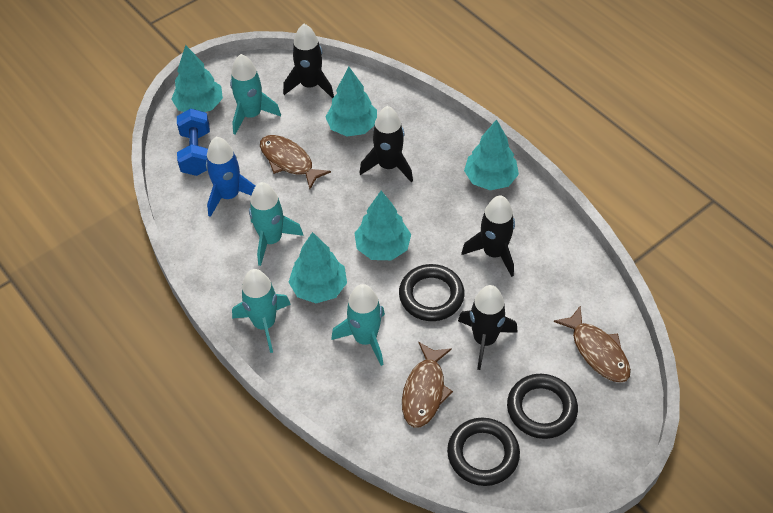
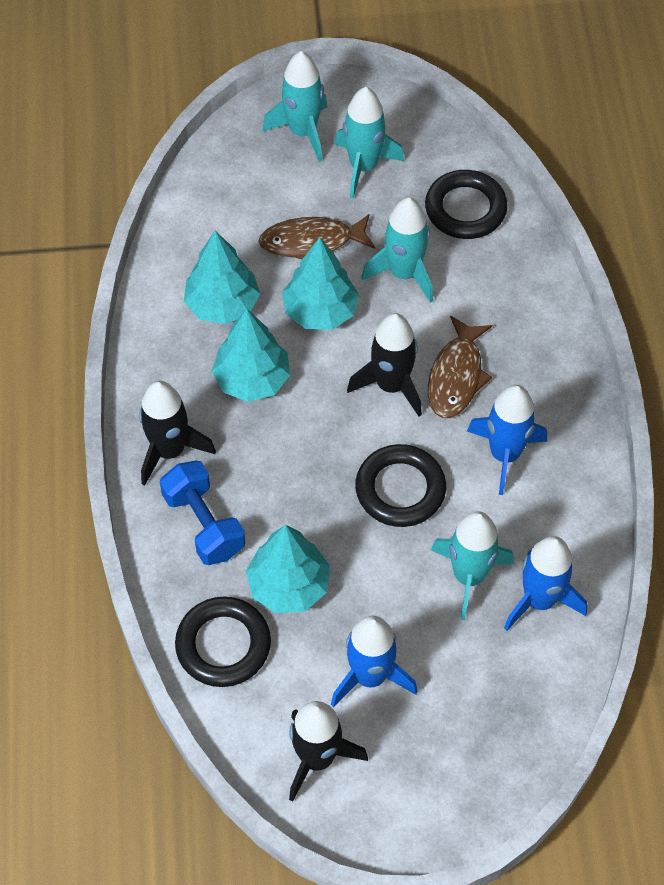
black rocket: [283,24,334,98] [359,106,413,182] [458,285,518,370] [461,195,515,277] = 4 -> [139,381,216,486] [289,701,368,802] [347,313,422,417] = 3
blue rocket: [206,137,255,217] = 1 -> [331,616,417,707] [467,385,547,495] [504,536,587,631] = 3
brown fish: [260,135,331,189] [402,342,453,428] [554,305,631,383] = 3 -> [259,214,375,259] [428,315,492,418] = 2
turquoise tree: [171,45,223,112] [289,232,347,303] [326,67,377,136] [354,191,411,260] [464,119,519,190] = 5 -> [184,231,260,324] [211,309,290,402] [246,525,330,613] [282,237,359,330] = 4

